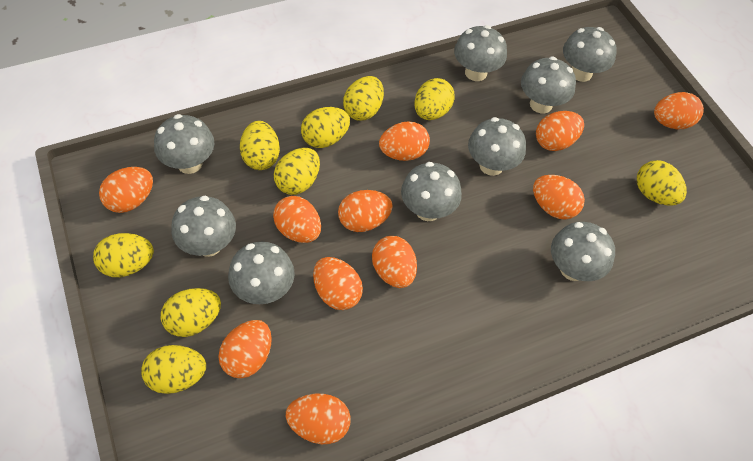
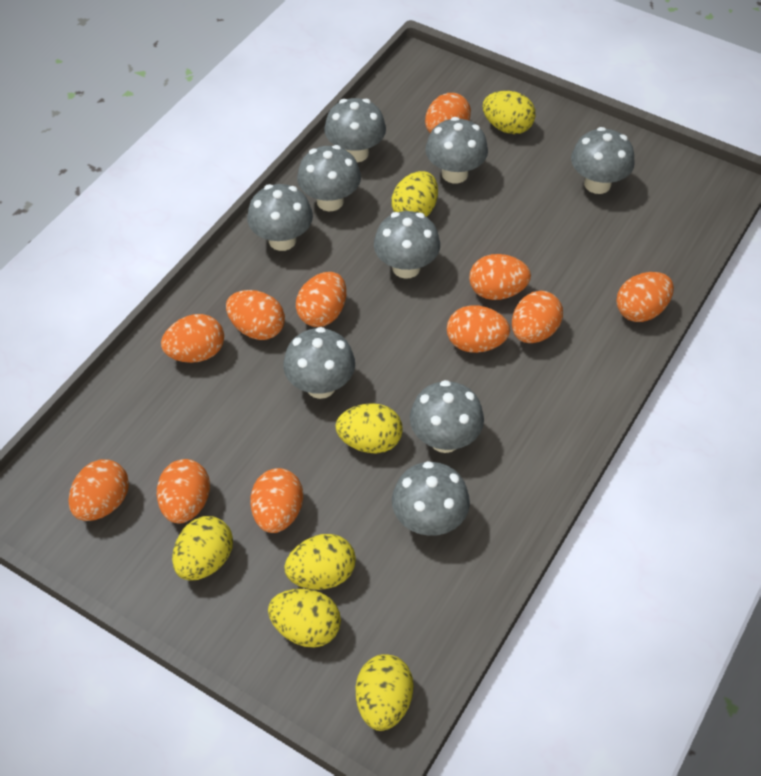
yellow egg: [93,233,154,277] [141,345,206,394] [161,288,221,337] [240,121,280,170] [274,148,320,195] [301,107,350,148] [343,76,384,121] [414,78,455,120] [637,160,687,206] = 9 -> [172,516,233,581] [268,589,341,648] [284,534,356,590] [335,403,403,454] [356,654,414,731] [391,171,438,217] [482,91,536,134] = 7

